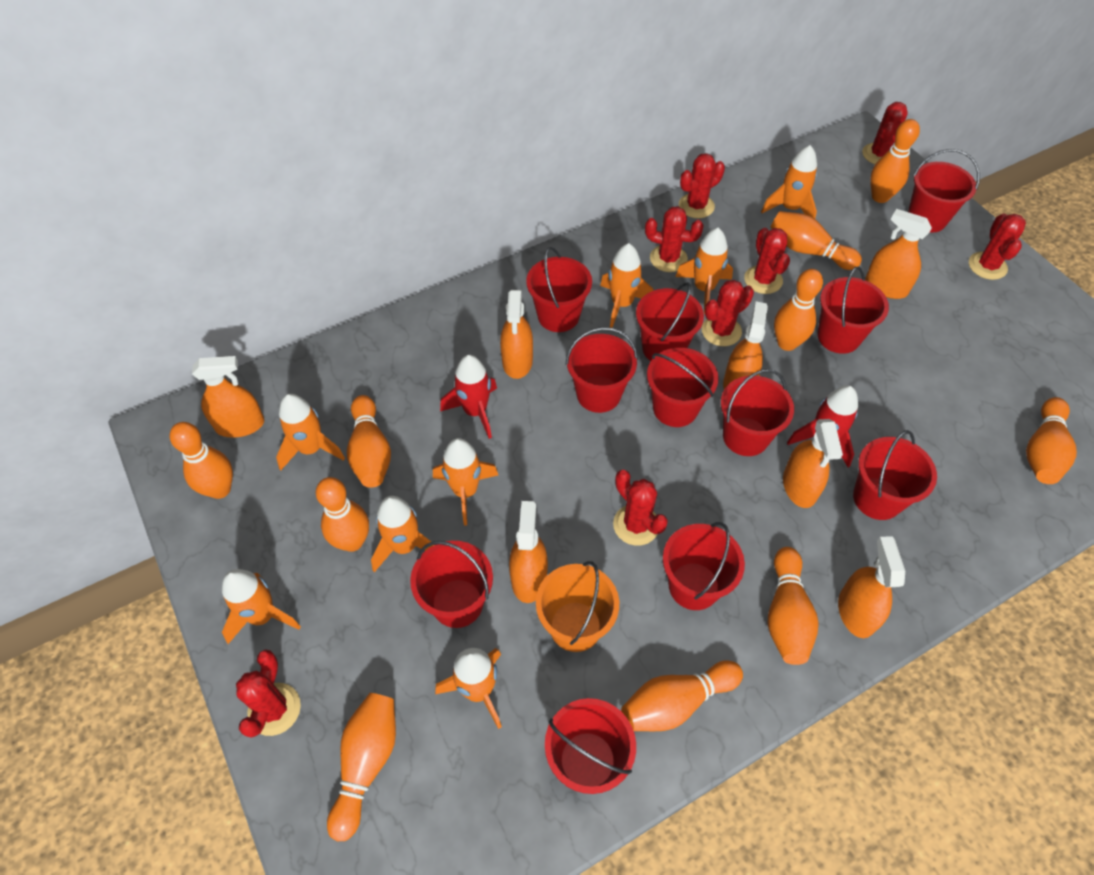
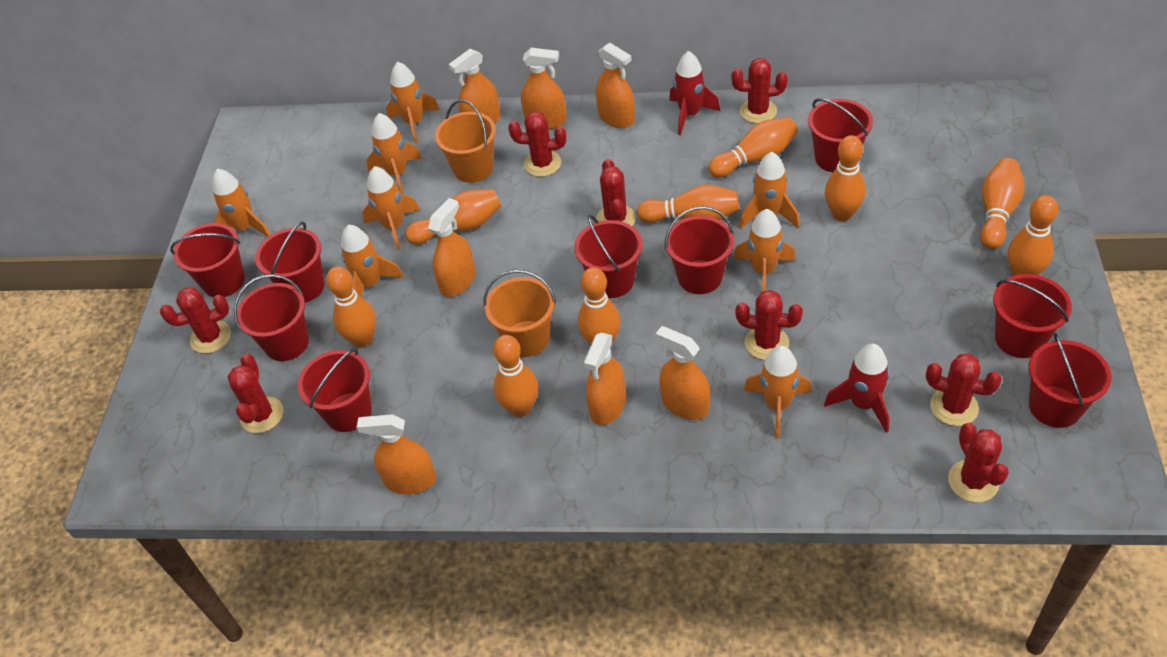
orange bowling pin: [170,422,233,499] [316,477,369,552] [327,693,396,842] [347,395,391,488] [621,660,743,731] [768,547,819,665] [770,211,862,270] [774,269,823,351] [870,119,920,203] [1026,397,1077,484] = 10 -> [326,266,376,348] [405,189,501,244] [493,335,538,417] [578,267,620,345] [637,185,739,223] [708,117,798,178] [825,135,866,221] [980,158,1025,249] [1007,195,1058,276] = 9
orange bucket: [536,561,619,652] = 1 -> [435,100,496,183] [483,270,556,357] = 2
red bucket: [410,541,493,628] [526,247,592,332] [545,698,636,794] [566,327,638,413] [636,282,704,361] [647,348,719,427] [663,522,745,610] [721,369,794,456] [817,267,889,354] [853,430,937,520] [908,149,980,233] = 11 -> [171,223,245,297] [234,274,309,361] [255,222,324,303] [298,349,372,432] [574,215,642,298] [665,206,734,294] [808,98,873,172] [993,274,1072,358] [1029,333,1112,428] = 9

